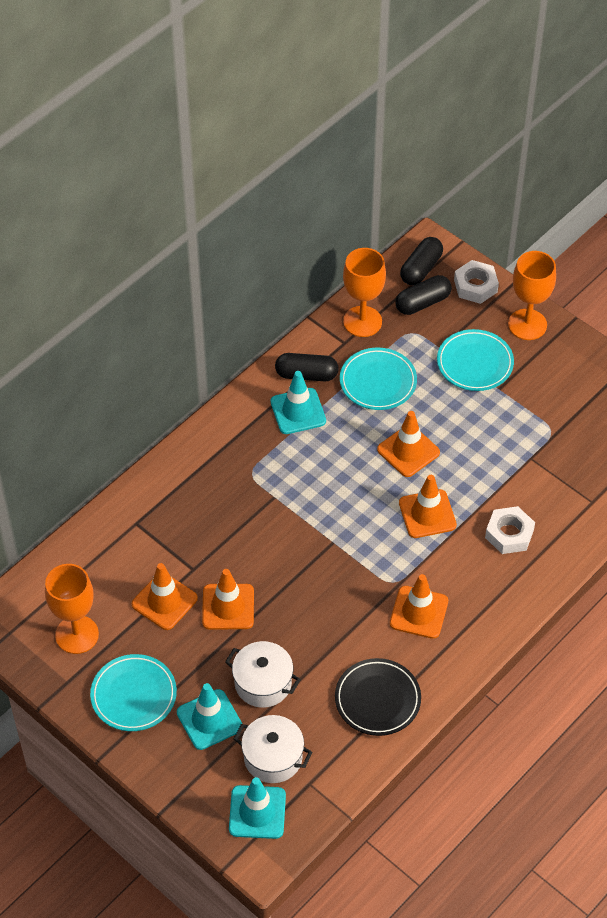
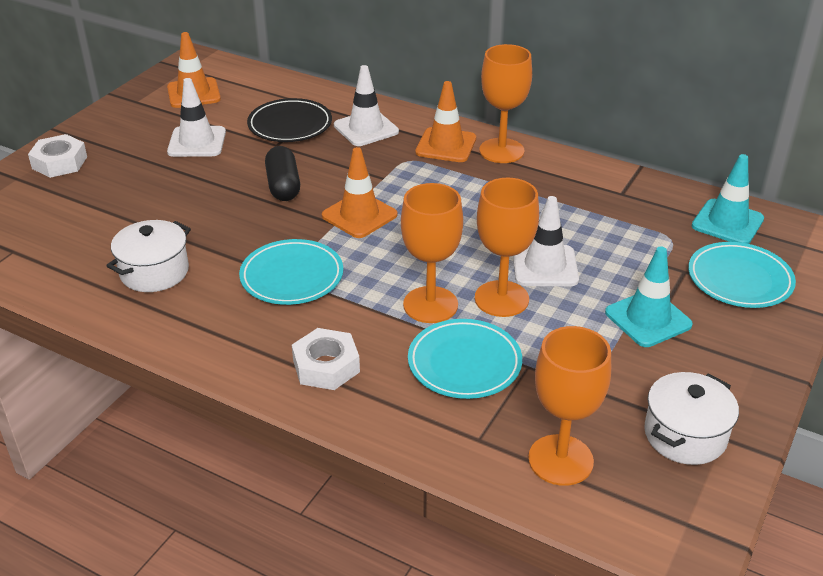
black capsule: [275,353,339,381] [395,275,452,315] [400,237,443,285] = 3 -> [265,146,300,201] = 1
orange goblet: [45,564,99,654] [343,248,386,337] [508,251,556,340] = 3 -> [401,183,463,323] [475,178,539,317] [479,44,532,163] [528,326,611,486] = 4
orange traffic cone: [132,563,198,630] [202,569,254,630] [377,411,440,477] [390,574,448,639] [399,475,457,538] = 5 -> [167,32,221,108] [322,147,397,238] [415,81,476,162] = 3
turquoise traffic cone: [177,683,242,750] [229,777,286,839] [271,371,326,434] = 3 -> [605,247,693,347] [692,154,764,244] = 2
white traffic cone: none = 0 -> [167,78,226,157] [334,65,399,146] [513,196,579,286] = 3

